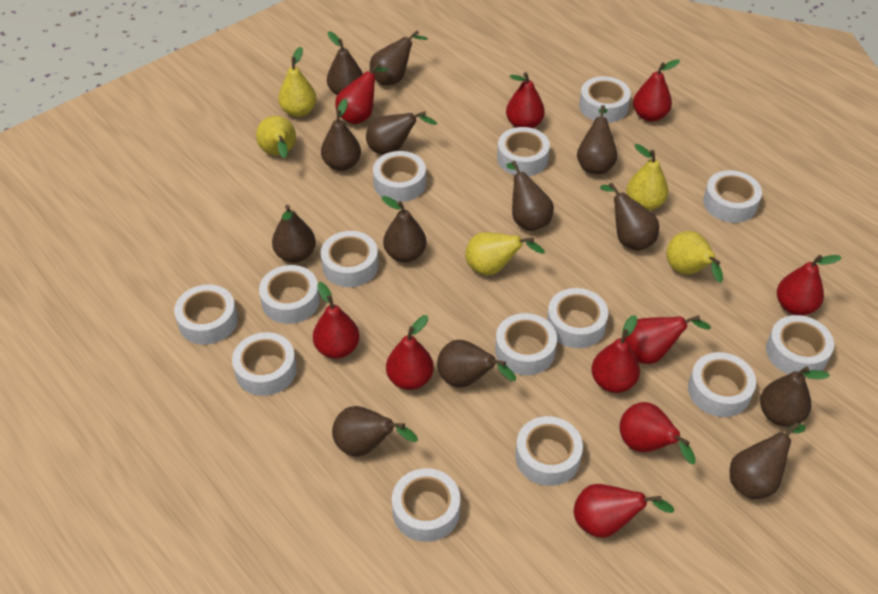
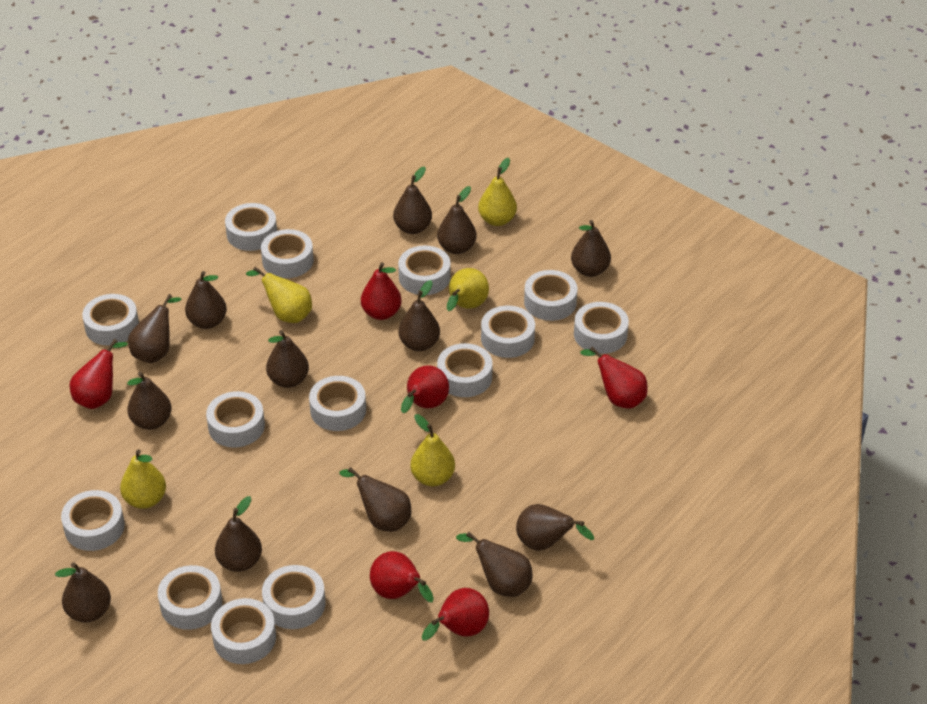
red pear: [313,282,360,359] [335,63,389,125] [386,315,434,390] [506,72,545,128] [574,484,675,538] [591,315,640,393] [620,402,696,464] [625,315,711,364] [633,59,680,122] [777,255,842,315] = 10 -> [70,339,128,409] [361,262,402,320] [370,551,434,602] [401,365,449,413] [422,588,489,641] [580,347,648,408] = 6

